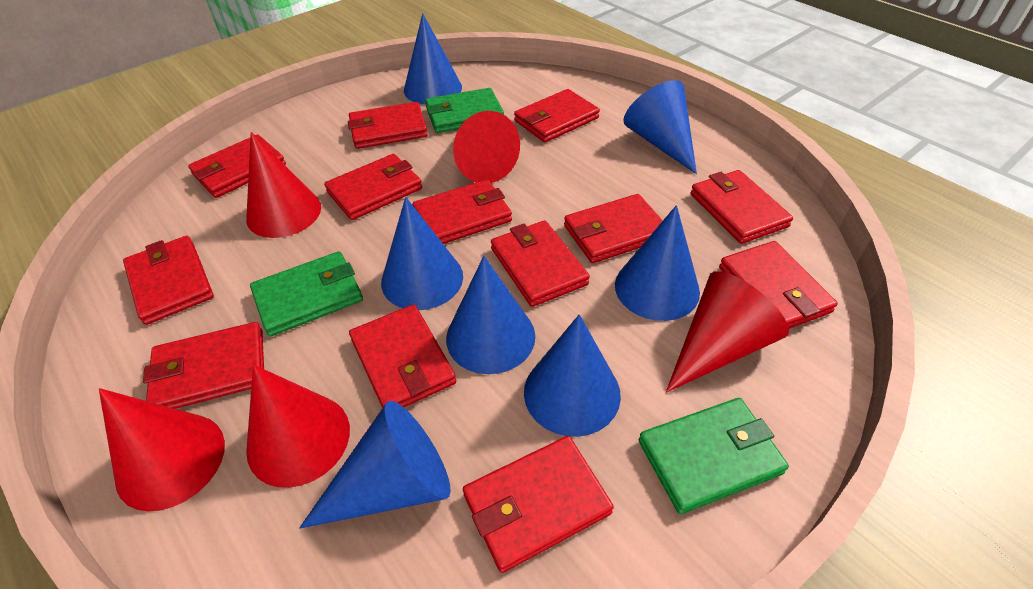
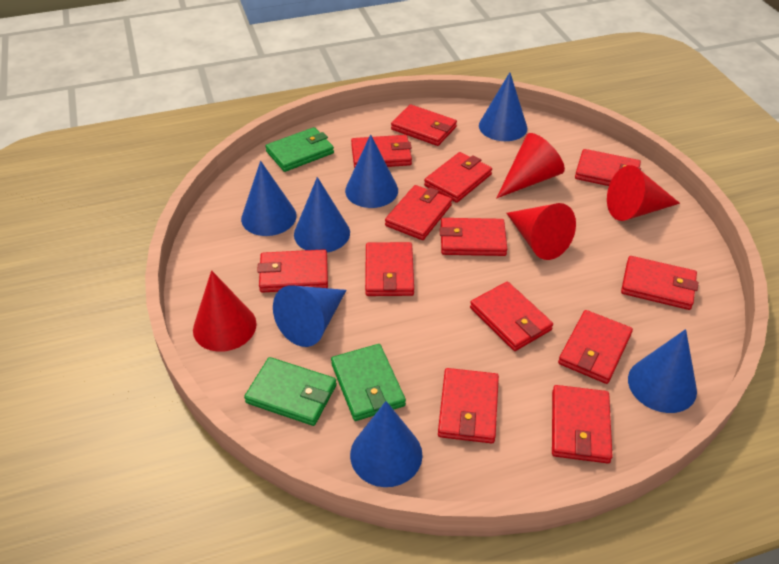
red cone: [99,388,225,511] [246,132,321,238] [246,365,350,488] [453,111,520,183] [666,271,789,393] = 5 -> [193,270,257,352] [497,133,565,198] [506,203,576,260] [607,165,680,221] = 4

